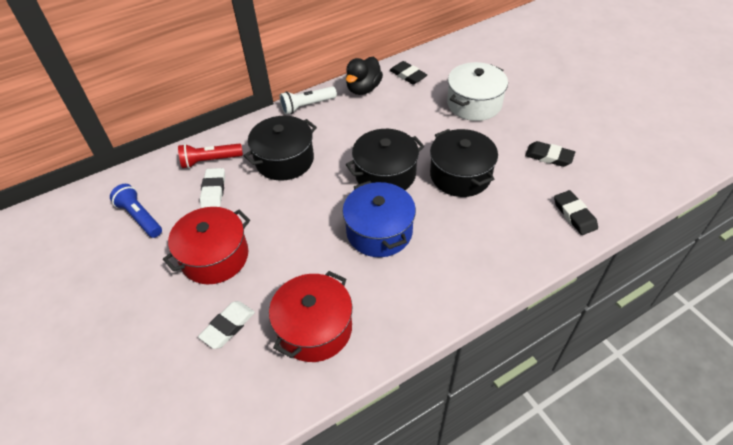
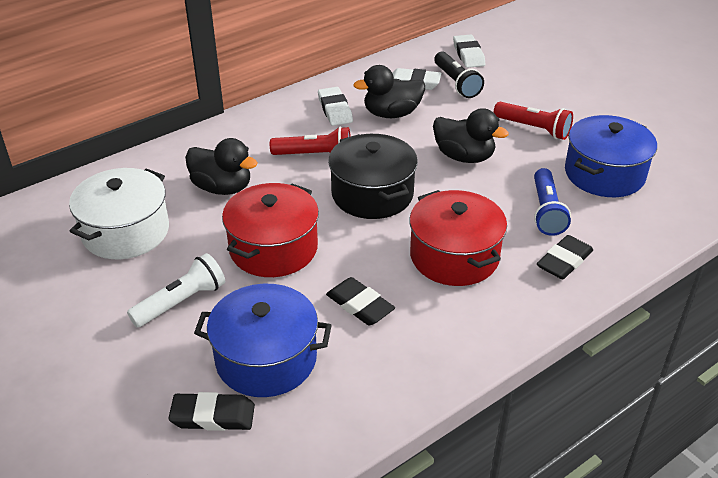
black duck: [346,57,383,95] = 1 -> [185,138,257,195] [353,65,425,118] [433,108,509,163] = 3
black flashlight: none = 0 -> [434,51,484,98] = 1
black pot: [243,116,317,181] [346,129,425,190] [430,129,498,197] = 3 -> [328,134,418,219] = 1
blue pot: [343,181,416,257] = 1 -> [194,284,332,397] [565,115,657,197] = 2
red flashlight: [178,143,243,168] = 1 -> [270,126,351,155] [494,102,573,140] = 2
white eraser: [198,301,255,349] [200,168,225,208] = 2 -> [318,87,353,126] [393,68,441,90] [453,34,485,68] = 3

